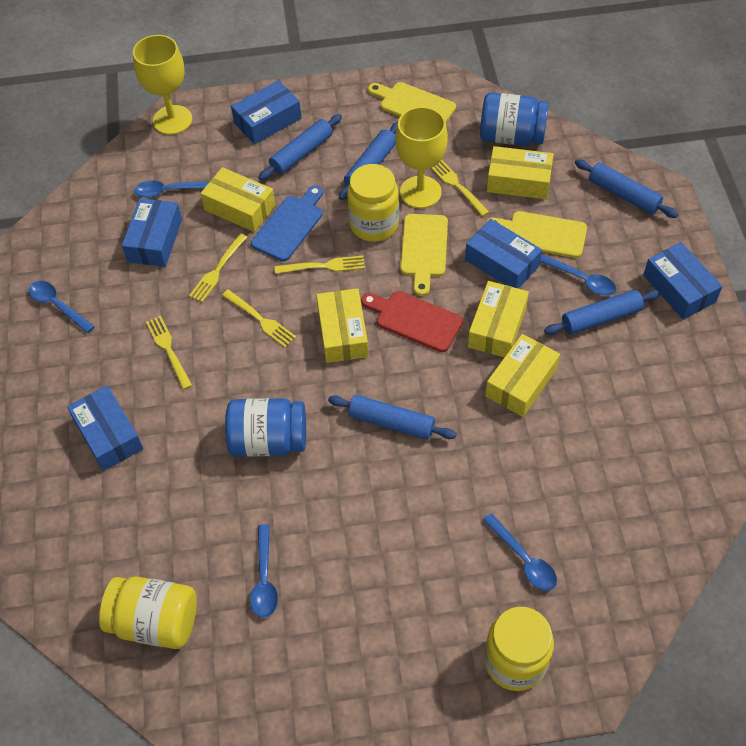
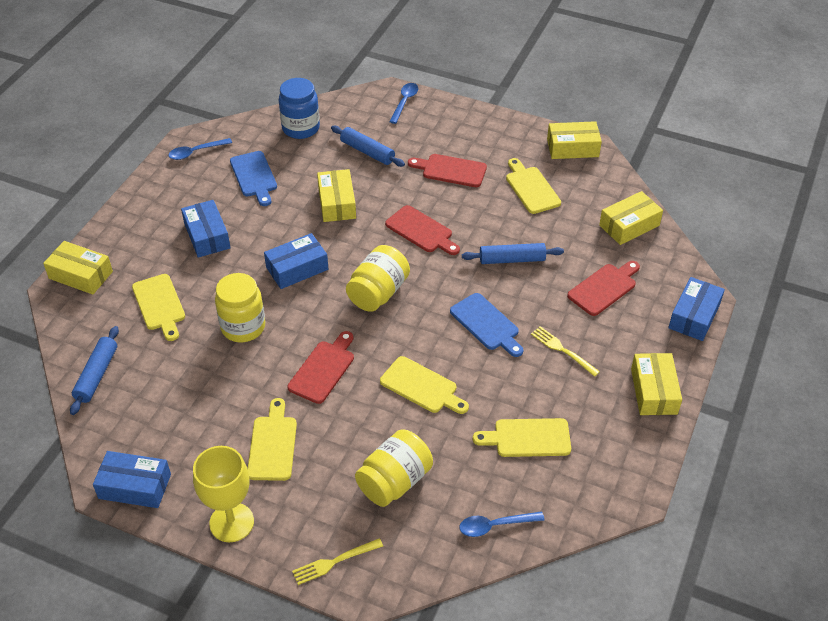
blue box: [67,386,143,471] [122,198,182,267] [231,80,301,144] [465,219,542,289] [643,242,723,320] = 5 -> [93,451,171,508] [181,200,231,258] [264,233,328,289] [668,277,725,341] = 4
blue cutting board: [251,185,323,261] = 1 -> [230,151,277,206] [450,293,523,357] = 2
blue jar: [225,398,306,457] [480,92,549,146] = 2 -> [279,78,320,139] = 1
blue rolling pin: [259,114,342,180] [328,395,456,440] [339,122,398,200] [544,290,661,335] [575,159,678,218] = 5 -> [70,326,119,415] [331,126,405,167] [462,243,564,264] = 3
blue spoon: [29,281,95,333] [134,180,210,198] [250,524,278,618] [483,513,557,591] [540,254,616,296] = 5 -> [169,138,232,160] [389,83,418,124] [459,511,545,537] = 3
red cutting board: [361,291,463,352] = 1 -> [288,331,354,404] [385,205,460,255] [408,154,487,187] [567,261,640,316] = 4
yellow cutting board: [368,82,456,122] [400,214,448,296] [486,211,587,258] = 3 -> [132,274,185,341] [248,398,297,481] [380,356,469,414] [473,418,571,457] [506,158,561,214] = 5
yellow fork: [146,316,192,390] [189,233,247,302] [222,290,296,347] [275,256,365,274] [431,160,489,217] = 5 -> [292,538,383,585] [531,326,600,377] = 2
yellow goblet: [133,35,192,135] [395,107,448,208] = 2 -> [193,446,254,542] = 1

